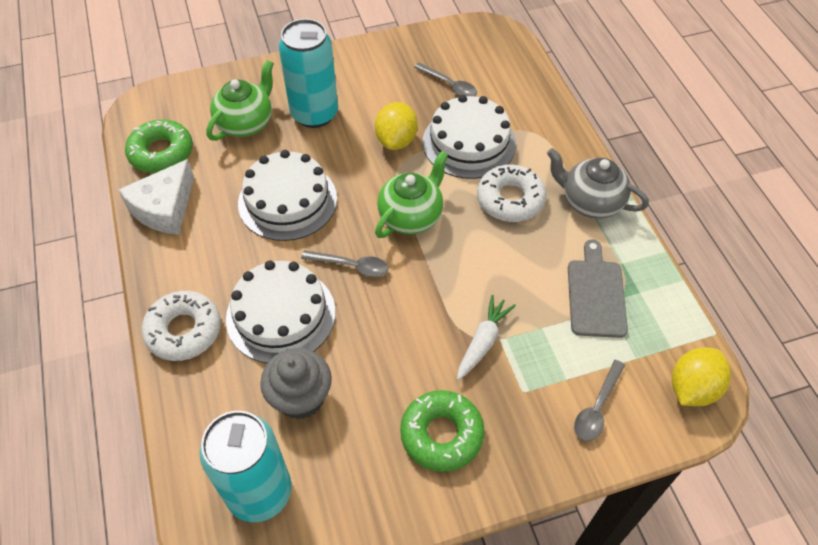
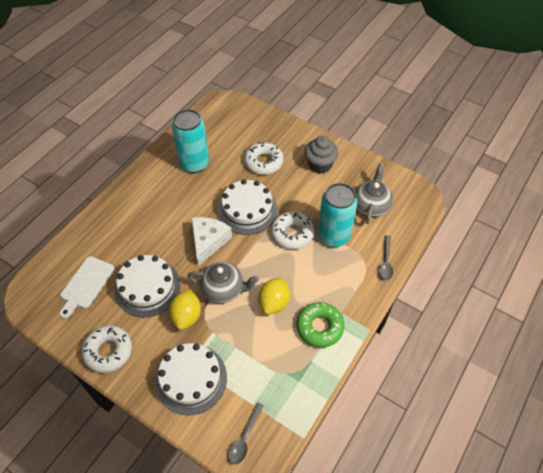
green donut: [125,120,193,173] [400,390,485,472] = 2 -> [297,302,345,348] = 1
green teapot: [206,60,274,141] [375,151,448,238] = 2 -> none = 0
grey cutting board: [568,239,628,338] = 1 -> none = 0
grey spoon: [301,250,388,277] [414,63,477,96] [574,360,625,441] = 3 -> [228,402,264,465] [378,235,393,280] = 2
grey teapot: [547,148,649,219] = 1 -> [187,262,259,303] [355,164,393,224] = 2
white carrot: [457,295,516,381] = 1 -> none = 0
white cutting board: none = 0 -> [60,256,115,319] = 1
white donut: [142,291,221,361] [477,165,546,222] = 2 -> [82,325,132,373] [244,142,284,175] [271,212,314,249] = 3

